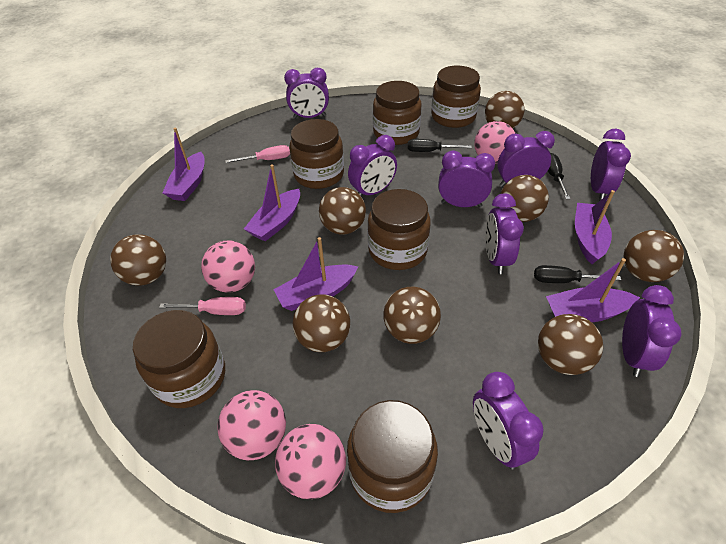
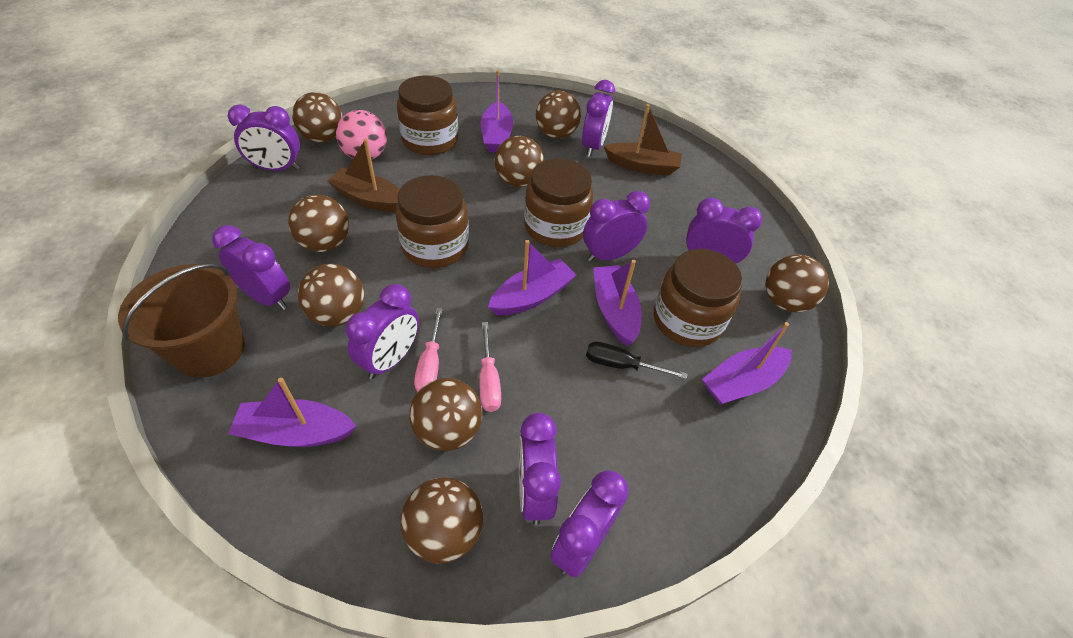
black screwdriver: [408,139,472,152] [534,265,621,283] [548,153,570,199] = 3 -> [586,342,687,379] = 1
brown boat: none = 0 -> [327,138,400,212] [604,104,682,175] = 2
brown bucket: none = 0 -> [118,263,245,378] = 1
brown jar: [133,310,225,408] [289,119,344,189] [347,400,438,513] [367,189,431,270] [373,81,422,145] [431,66,481,128] = 6 -> [395,175,469,268] [397,76,458,155] [524,158,593,247] [654,249,743,347] = 4
pink ball: [201,241,255,293] [217,390,286,460] [275,424,346,499] [474,121,515,164] = 4 -> [336,110,387,160] = 1

